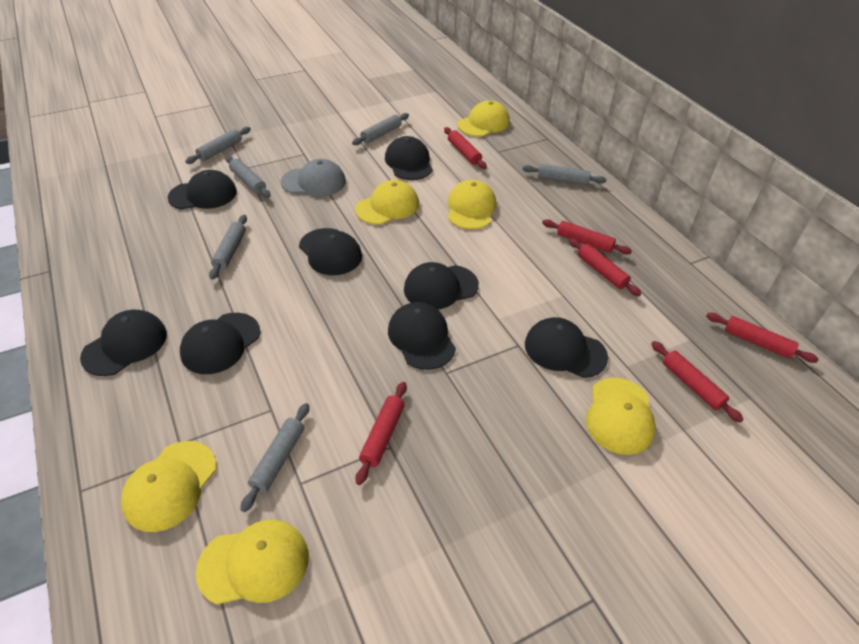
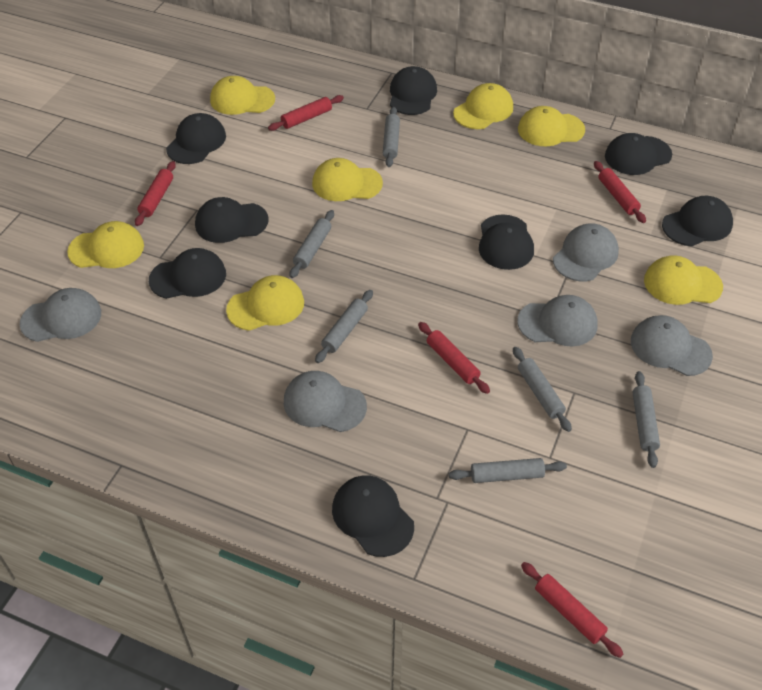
grey cap: [281,159,346,196] = 1 -> [20,288,101,342] [284,371,367,432] [517,295,598,347] [553,223,619,281] [631,315,713,376] = 5
red rolling pin: [356,382,407,485] [444,127,487,169] [542,219,632,254] [569,238,641,296] [651,341,744,423] [706,313,819,363] = 6 -> [135,161,176,226] [268,95,344,131] [418,322,490,394] [521,562,623,658] [594,161,646,223] = 5
yellow cap: [121,441,216,532] [196,520,309,604] [355,180,419,225] [448,180,496,229] [457,100,510,137] [586,378,656,455] = 6 -> [67,221,144,268] [210,76,275,115] [226,275,304,331] [312,158,383,201] [453,83,513,129] [518,106,585,146] [644,255,723,305] = 7

